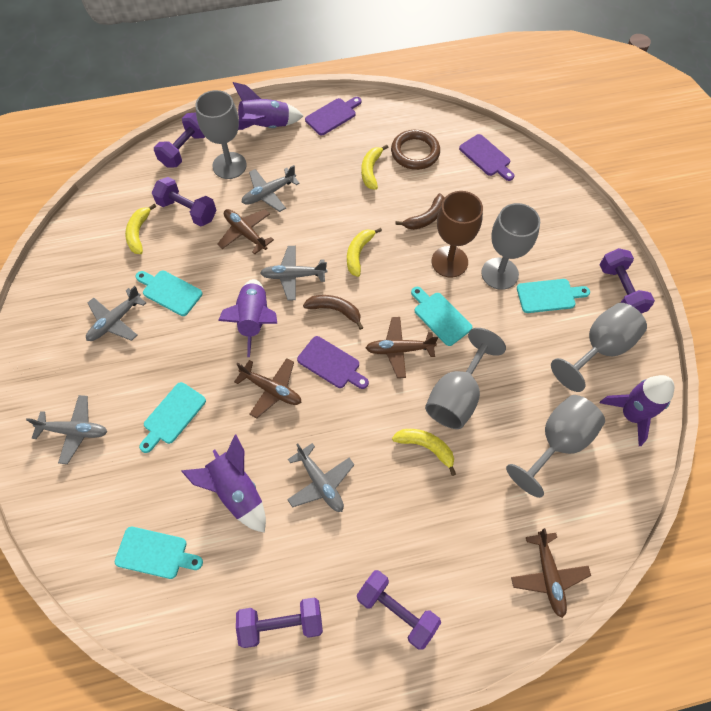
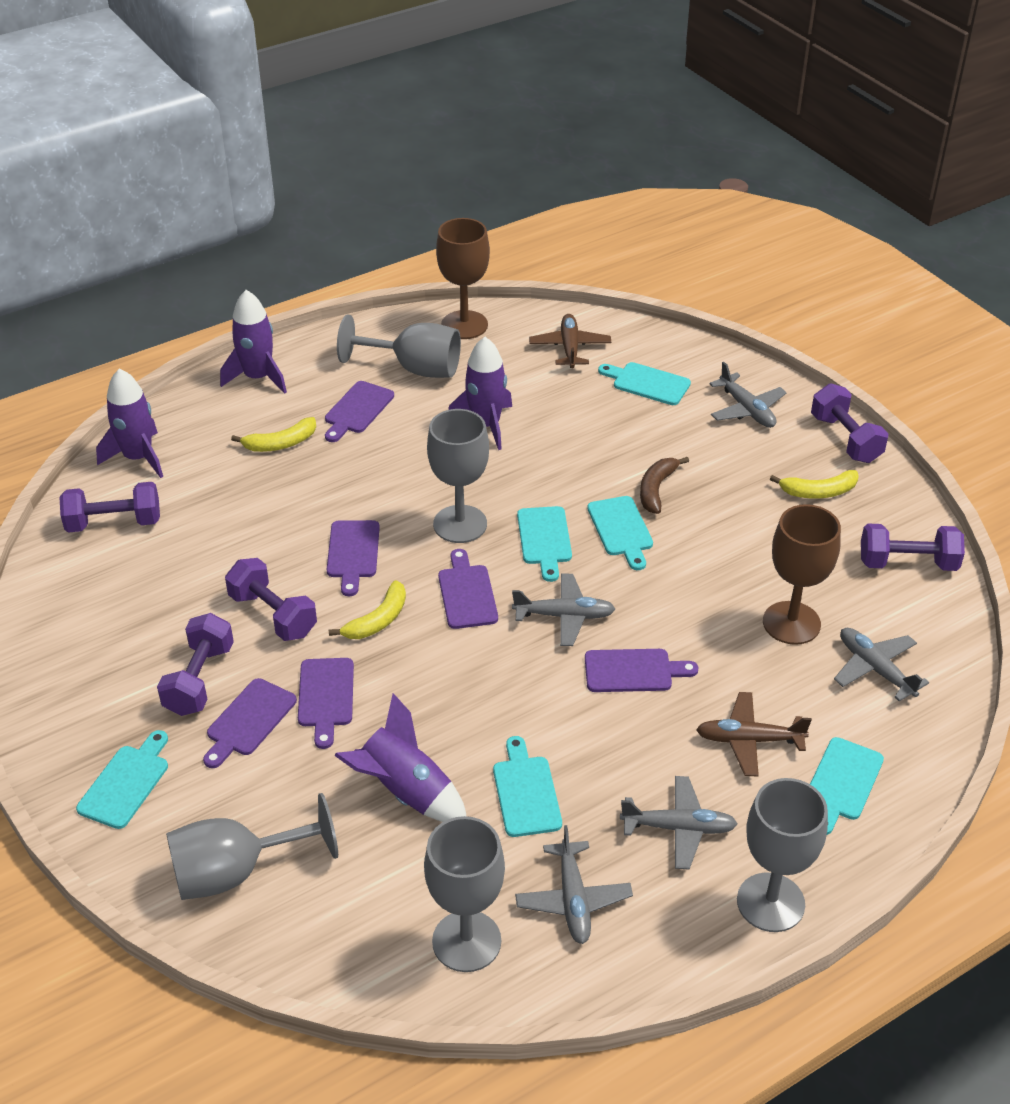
brown banana: [303,295,363,330] [395,193,445,230] = 2 -> [640,457,689,514] = 1
brown goblet: [431,191,483,278] = 1 -> [436,218,490,339] [763,504,841,645] = 2
brown plane: [217,209,274,254] [234,358,301,418] [366,317,438,378] [511,528,591,618] = 4 -> [529,314,611,368] [696,692,812,776] = 2
brown ring: [391,130,440,170] = 1 -> none = 0
purple cutting board: [297,336,369,389] [305,97,361,135] [459,134,515,181] = 3 -> [203,678,297,768] [298,658,354,749] [325,381,394,442] [327,520,380,596] [438,549,498,629] [585,649,698,692] = 6
turquoise cutting board: [115,527,203,579] [136,270,203,316] [139,382,206,453] [411,287,472,346] [517,279,590,313] = 5 -> [76,730,168,829] [493,736,562,837] [517,506,572,582] [587,496,653,570] [598,362,691,405] [810,737,884,835] = 6
yellow banana: [125,204,156,254] [347,228,382,277] [361,145,388,190] [392,429,456,476] = 4 -> [231,417,316,452] [329,580,406,639] [770,470,859,499] = 3

